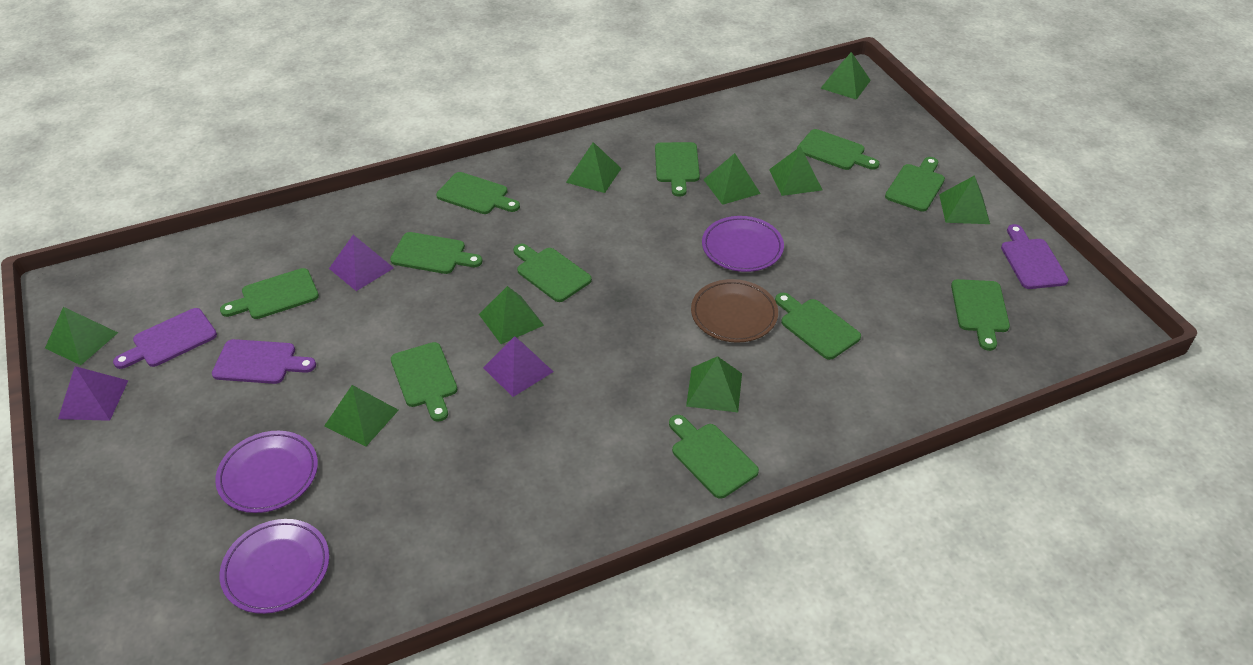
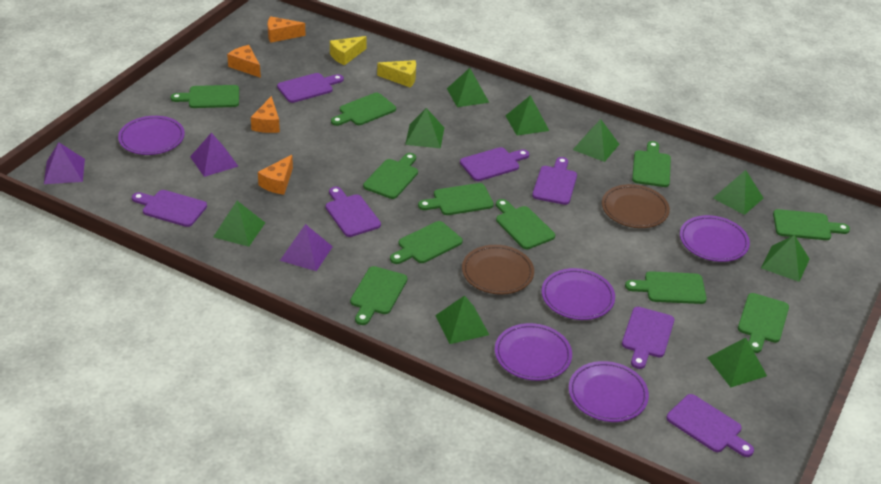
brown plate: [691,279,778,343] = 1 -> [462,245,534,295] [602,184,670,228] = 2
orange cheese: none = 0 -> [227,45,261,78] [251,96,280,133] [258,155,293,195] [268,16,306,43] = 4
purple cutting board: [113,308,217,369] [212,339,316,384] [1001,224,1069,289] = 3 -> [132,190,207,227] [277,73,344,103] [326,186,381,237] [460,147,529,181] [532,157,577,205] [622,307,674,369] [666,394,754,457] = 7
purple plate: [215,431,318,513] [220,519,329,614] [702,216,784,272] = 3 -> [118,116,185,155] [495,323,572,381] [542,268,615,320] [569,361,649,422] [680,215,750,262] = 5
yellow cheese: none = 0 -> [330,36,366,66] [377,60,416,88] = 2

